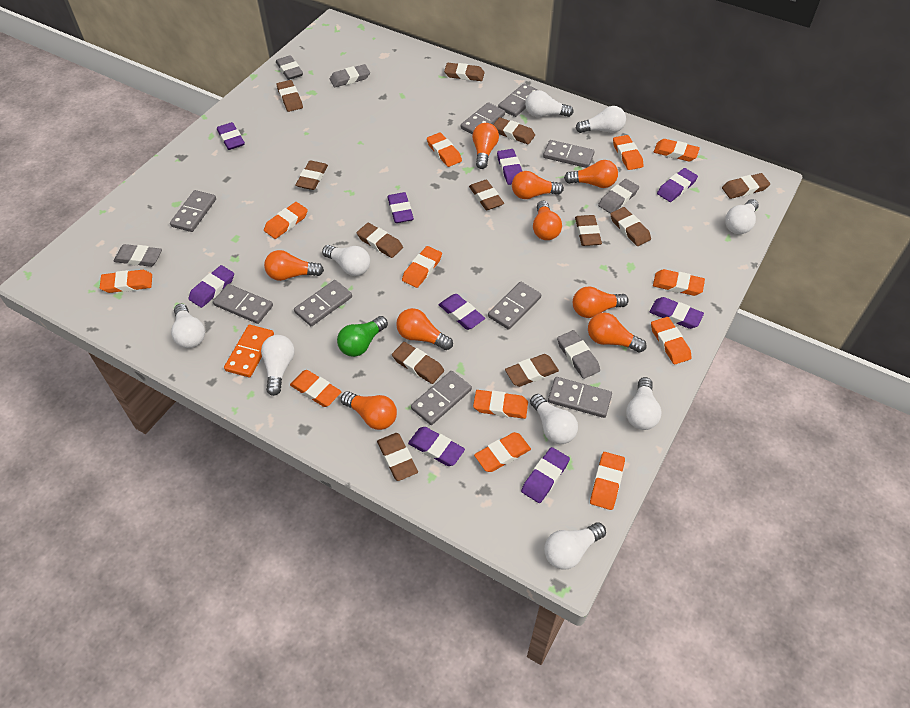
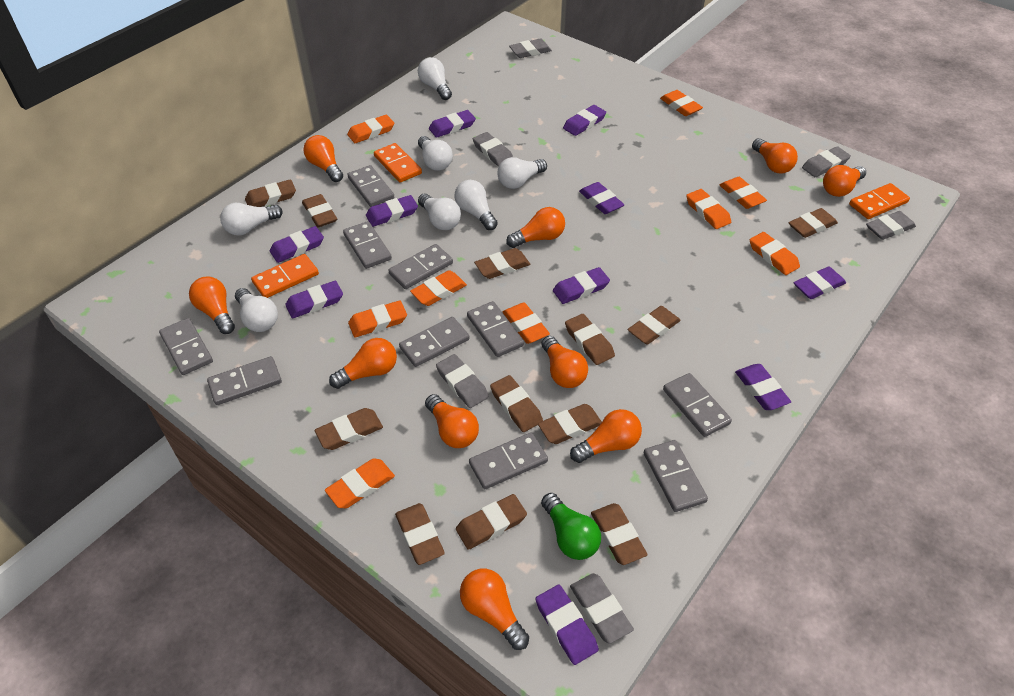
grey domino: [170,190,216,232] [213,284,273,324] [294,280,352,326] [411,371,472,425] [461,102,505,135] [488,282,541,330] [498,83,538,117] [543,140,595,168] [548,377,612,418] = 9 -> [159,318,213,375] [207,356,282,405] [343,221,392,269] [347,165,394,207] [388,244,453,289] [399,317,469,367] [467,301,524,357] [469,432,548,489] [644,440,708,512] [663,373,732,437] = 10
grey eraser: [114,244,162,267] [276,55,303,80] [330,64,370,87] [557,330,600,379] [598,179,639,213] = 5 -> [436,354,489,408] [473,132,513,167] [509,38,552,58] [570,573,634,644] [802,146,851,177] [866,211,916,240] = 6
orange domino: [224,325,274,377] = 1 -> [251,254,319,298] [374,143,422,182] [849,183,910,219] = 3
orange eraser: [100,270,152,293] [264,202,308,239] [290,370,342,407] [402,246,442,288] [427,132,462,167] [473,390,528,419] [474,432,531,472] [590,452,625,510] [613,135,644,170] [651,317,692,365] [653,269,705,296] [654,139,700,161] = 12 -> [325,458,395,508] [347,115,394,143] [348,300,407,338] [410,270,467,306] [503,302,550,344] [660,90,703,116] [686,189,731,229] [720,177,767,209] [750,232,800,275] = 9
orange light bulb: [264,250,324,281] [341,391,397,430] [396,308,453,350] [472,123,499,169] [512,171,564,199] [533,201,562,240] [564,160,618,188] [573,287,629,318] [588,313,647,352] = 9 -> [189,276,235,334] [303,135,343,182] [329,338,397,389] [425,394,479,448] [460,569,529,650] [506,207,565,248] [541,336,588,388] [570,409,642,463] [752,138,798,174] [823,165,866,197] = 10
purple eraser: [189,265,234,308] [217,122,245,150] [387,192,414,223] [408,427,465,466] [439,294,485,330] [497,149,522,185] [521,447,570,503] [650,297,704,329] [657,168,698,202] = 9 -> [270,226,324,263] [285,281,343,318] [366,195,418,227] [429,110,476,138] [535,585,599,665] [553,267,610,304] [563,105,606,136] [579,182,624,214] [735,364,791,410] [794,266,846,299] = 10
white light bulb: [171,304,205,348] [261,335,295,396] [322,245,370,276] [525,90,573,117] [530,394,578,444] [544,522,606,570] [575,106,626,133] [626,377,662,430] [725,199,759,234] = 9 -> [220,203,283,236] [235,288,278,332] [418,57,452,100] [418,136,453,171] [418,194,461,230] [455,180,498,230] [498,157,547,189] = 7

